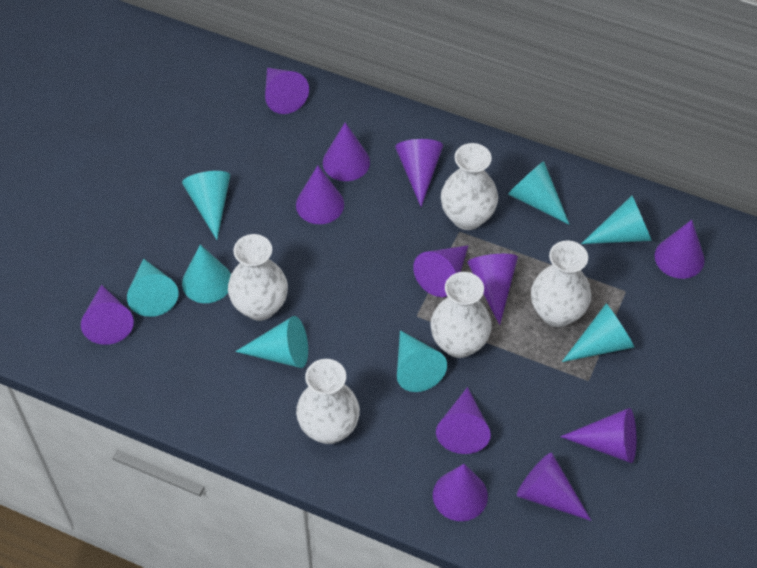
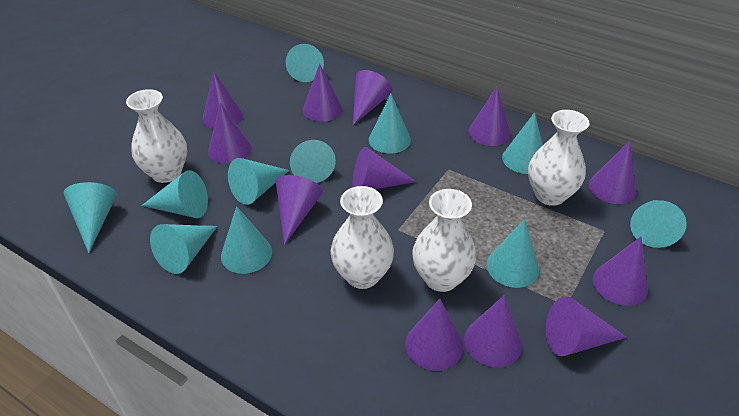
turquoise cone: [127,258,179,317] [182,171,230,240] [182,245,231,303] [235,316,308,368] [397,330,447,392] [508,161,570,225] [562,304,635,362] [581,196,652,244] = 8 -> [64,182,117,253] [141,170,208,218] [150,224,218,274] [221,206,272,274] [228,158,289,205] [286,44,324,82] [290,140,336,183] [369,94,411,153] [487,219,539,288] [502,112,543,174] [630,200,687,248] = 11
white vase: [228,234,288,321] [296,359,360,444] [430,272,492,358] [441,143,498,230] [531,240,591,327] = 5 -> [126,89,187,183] [331,186,394,289] [412,189,476,292] [528,110,590,206] = 4

